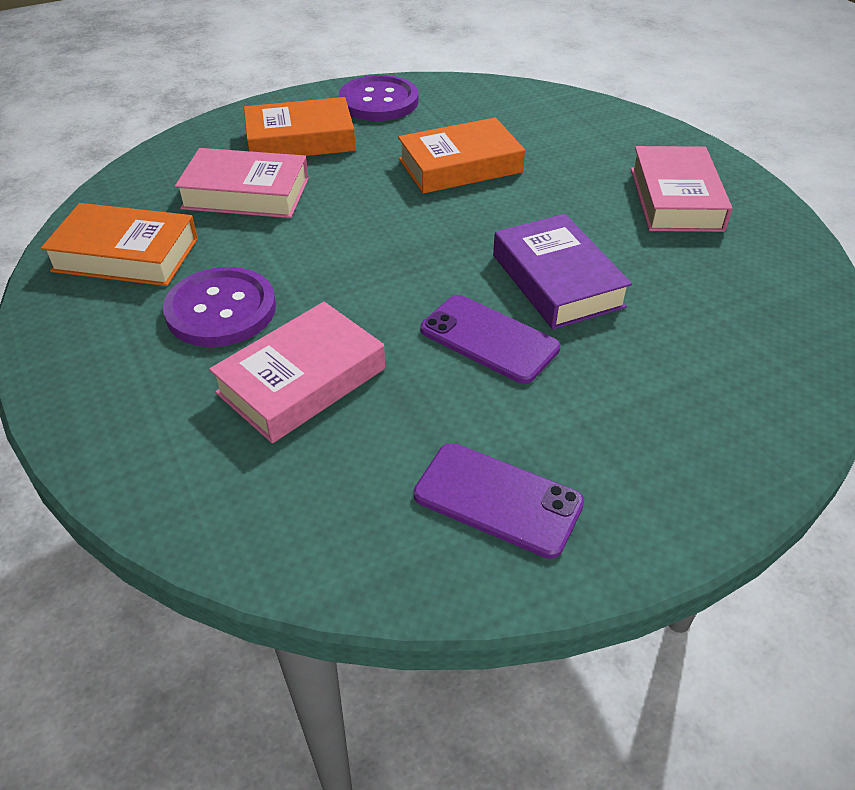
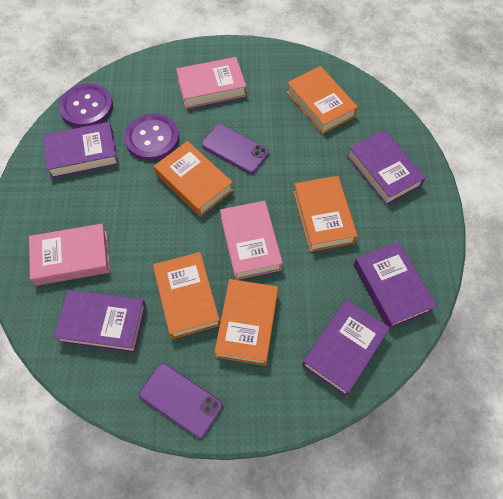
orange book: [41,203,198,286] [244,97,356,156] [398,117,525,194] = 3 -> [153,252,220,339] [154,141,233,217] [214,279,278,366] [287,66,358,134] [294,176,358,252] = 5
purple book: [493,214,632,330] = 1 -> [43,122,119,179] [54,290,146,353] [302,300,390,397] [347,130,426,205] [353,241,437,329] = 5

